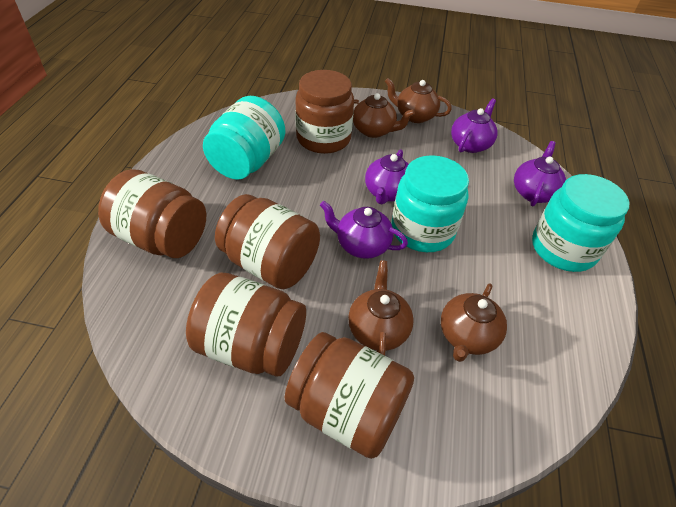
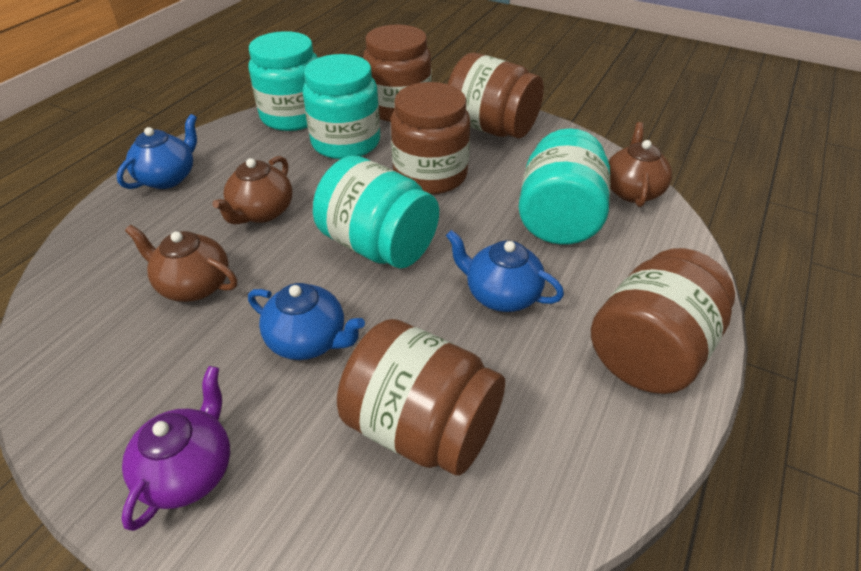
blue teapot: none = 0 -> [117,114,197,189] [248,283,365,360] [446,230,564,312] = 3
brown teapot: [348,260,414,356] [353,93,415,138] [385,78,452,123] [441,283,507,362] = 4 -> [125,225,237,302] [212,156,292,224] [608,122,672,207] = 3
purple teapot: [320,201,408,259] [365,149,409,205] [451,99,498,153] [514,141,566,206] = 4 -> [121,366,230,531] = 1
turquoise jar: [203,96,285,180] [392,155,469,252] [532,174,629,272] = 3 -> [248,31,318,131] [302,54,380,159] [313,156,439,268] [518,128,610,245] = 4

